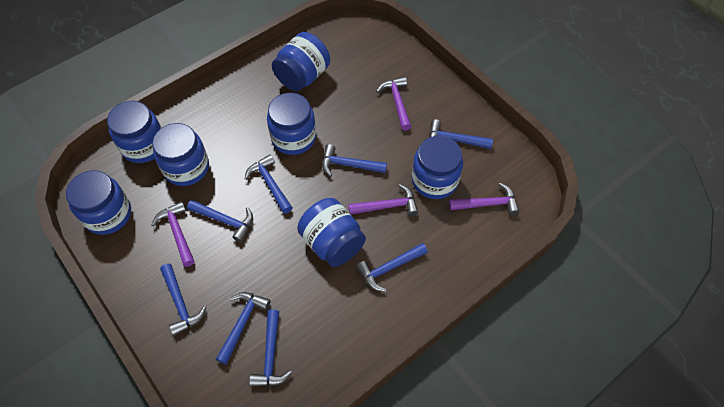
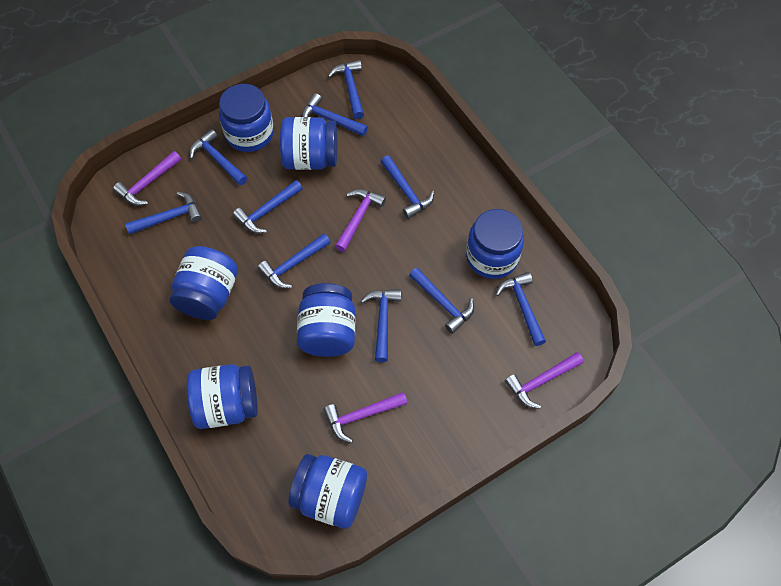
blue hammer: [160,263,206,336] [187,200,253,242] [216,292,270,365] [245,154,293,214] [249,310,292,387] [322,144,387,177] [356,243,428,292] [429,119,493,149] = 8 -> [125,192,202,235] [189,129,247,185] [233,180,303,233] [258,233,331,288] [302,93,368,136] [328,60,364,119] [361,289,401,362] [381,156,434,219] [409,268,474,334] [496,272,546,346] = 10

